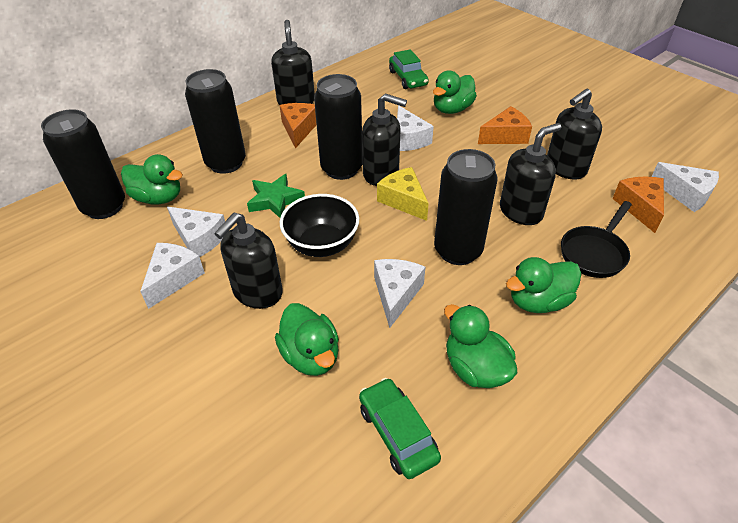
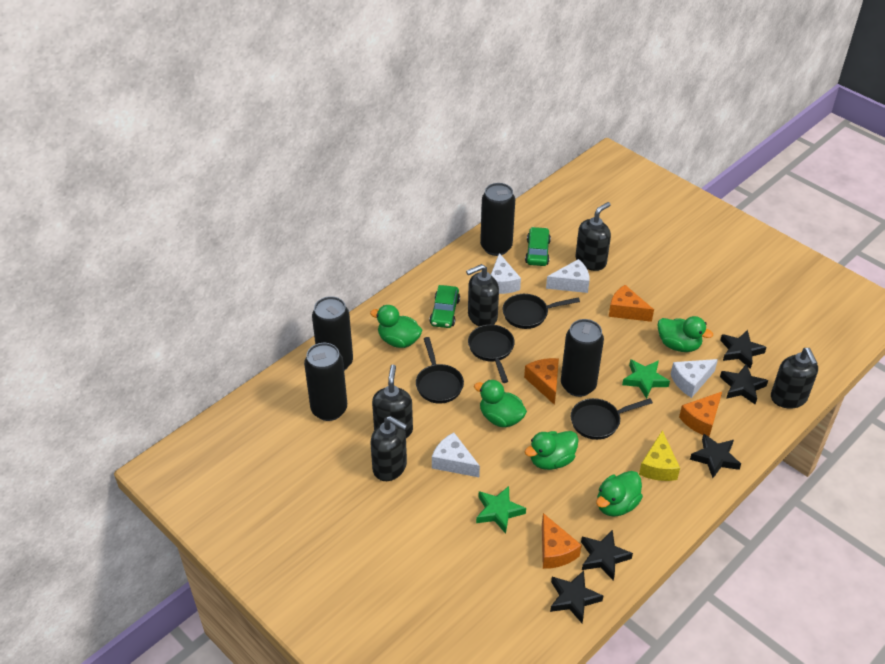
black bowl: [280,194,359,257] = 1 -> none = 0
black pan: [561,201,632,278] = 1 -> [416,337,464,404] [468,324,515,383] [503,294,580,329] [571,398,653,440] = 4
black star: none = 0 -> [550,570,603,623] [581,530,633,581] [690,434,741,478] [720,330,767,369] [720,364,768,404] = 5
green star: [247,174,305,218] = 1 -> [476,486,526,534] [622,359,670,399] = 2
orange cheese: [279,103,317,148] [478,106,532,144] [612,177,664,233] = 3 -> [524,358,559,405] [542,513,581,569] [609,285,654,322] [679,392,722,437] = 4
white cheese: [140,243,205,309] [167,207,225,257] [374,259,425,328] [397,105,434,151] [652,162,719,212] = 5 -> [432,433,480,477] [491,253,521,294] [546,259,590,293] [671,359,718,398] = 4

